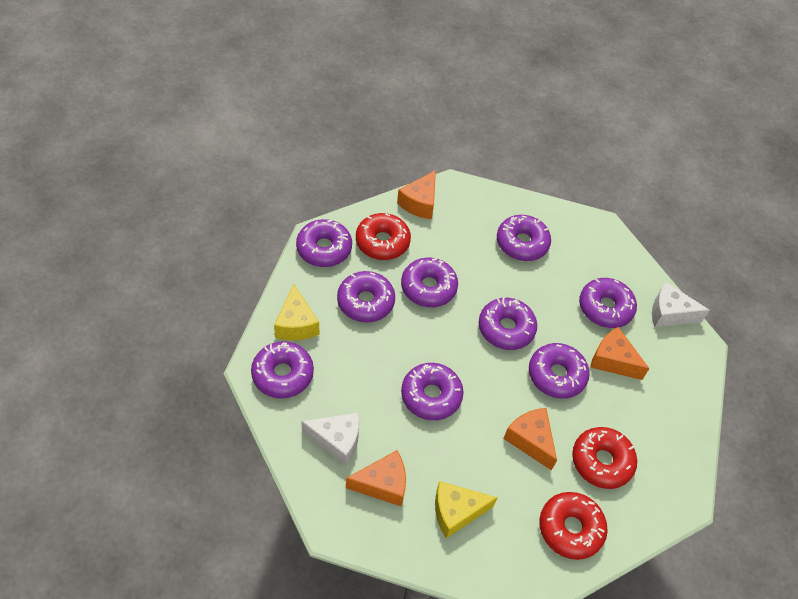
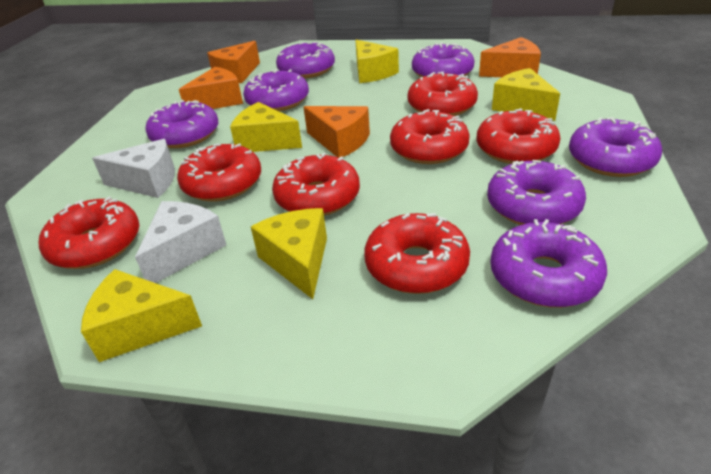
purple donut: [251,341,314,398] [296,219,352,267] [337,271,395,322] [401,258,458,307] [401,363,464,420] [479,298,537,350] [497,215,551,261] [529,343,590,399] [579,278,637,328] = 9 -> [145,100,218,148] [243,69,309,111] [276,42,335,79] [412,42,475,77] [487,160,586,225] [490,219,607,308] [569,117,662,177] = 7
red donut: [356,213,411,260] [539,492,608,560] [572,427,637,489] = 3 -> [39,196,139,269] [177,143,261,202] [272,153,360,216] [364,213,470,294] [390,109,470,164] [408,72,478,116] [476,108,561,164] = 7
yellow cheese: [274,284,319,340] [435,481,498,538] = 2 -> [81,269,202,362] [230,102,302,152] [251,208,327,299] [355,40,399,83] [492,68,560,121] = 5

